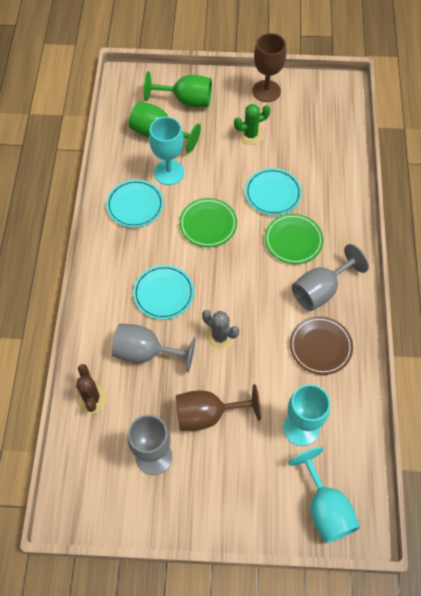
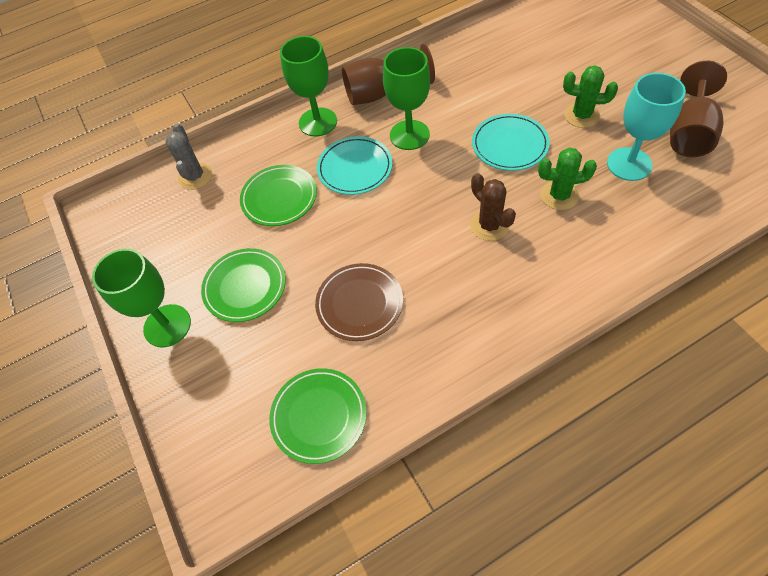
green cactus: [234,104,271,145] = 1 -> [538,147,597,210] [563,65,618,128] = 2
green goblet: [129,101,201,153] [144,71,212,107] = 2 -> [92,249,191,348] [280,36,337,137] [383,47,430,150] = 3
green plate: [179,198,237,247] [265,214,324,264] = 2 -> [201,248,286,322] [240,165,317,226] [269,368,367,464] = 3
grey goblet: [112,323,196,372] [128,415,172,475] [292,244,369,311] = 3 -> none = 0
turquoise goblet: [149,117,184,185] [283,384,330,446] [289,447,360,543] = 3 -> [607,73,686,181] = 1
turquoise plate: [106,179,164,228] [133,265,194,320] [245,168,302,215] = 3 -> [317,136,392,195] [472,114,550,171] = 2

